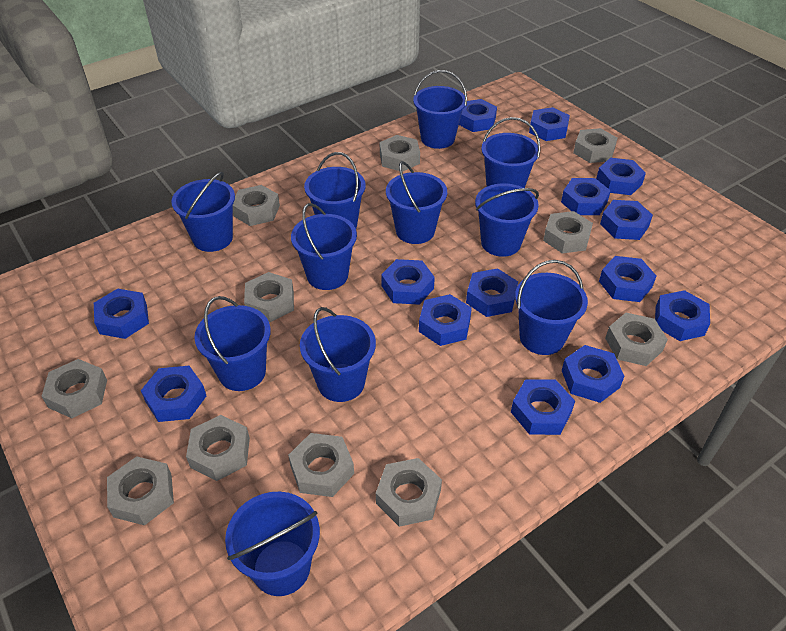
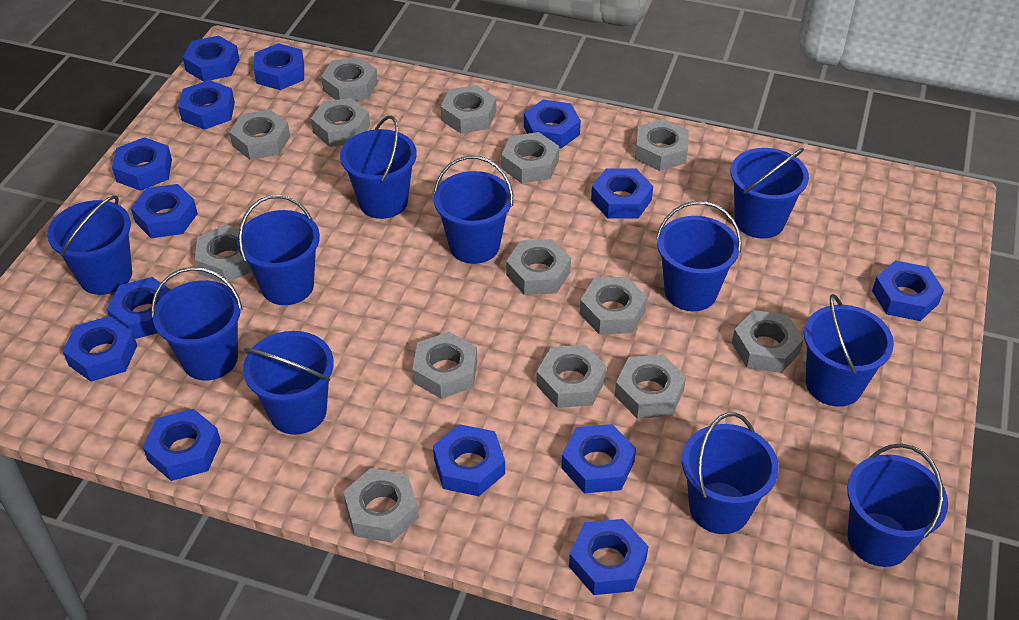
grey nut: [41,359,107,418] [107,456,174,525] [186,415,250,481] [233,185,280,226] [244,272,294,322] [288,433,354,497] [376,458,442,527] [380,135,420,172] [543,211,593,253] [573,128,617,163] [605,313,668,366] = 11 -> [195,225,252,283] [229,110,290,160] [311,98,370,147] [321,57,378,101] [343,468,419,543] [412,332,477,399] [441,85,496,134] [501,132,559,183] [506,239,571,295] [536,345,607,408] [580,277,647,335] [615,354,686,419] [635,119,689,171] [732,310,804,373] = 14

